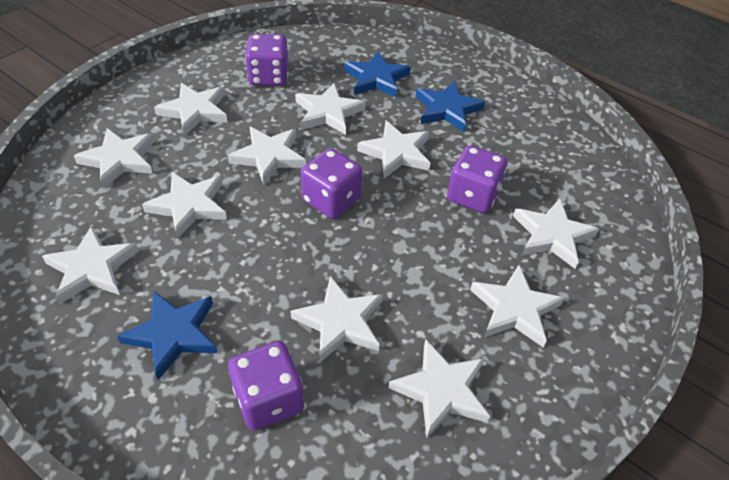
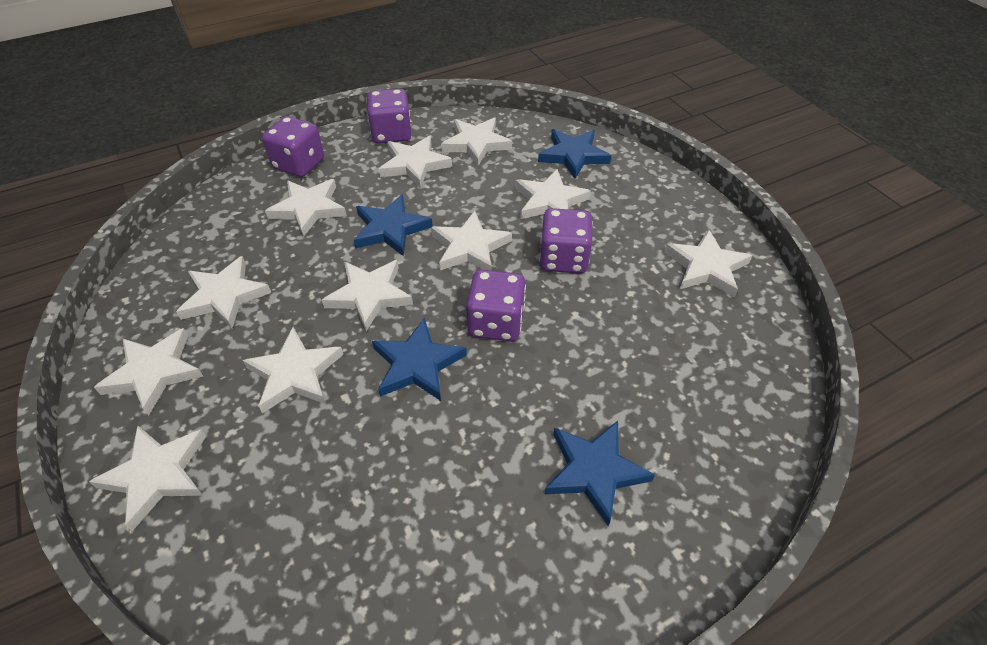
blue star: [117,291,217,380] [344,51,411,98] [416,81,485,132] = 3 -> [354,194,433,256] [372,318,467,401] [538,129,611,179] [545,421,655,526] = 4

